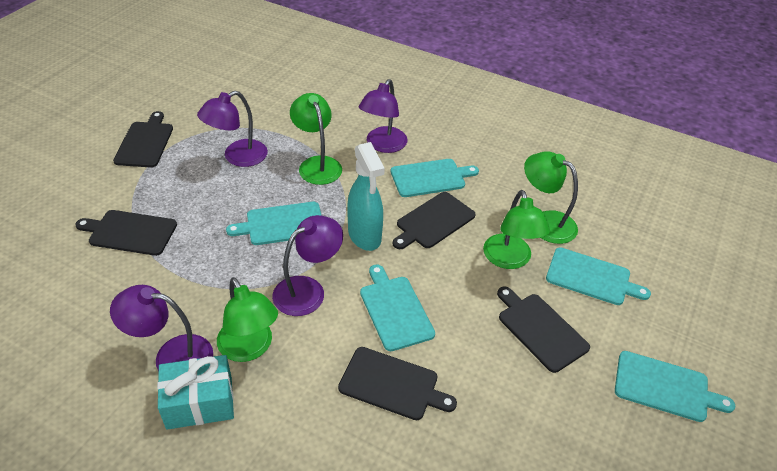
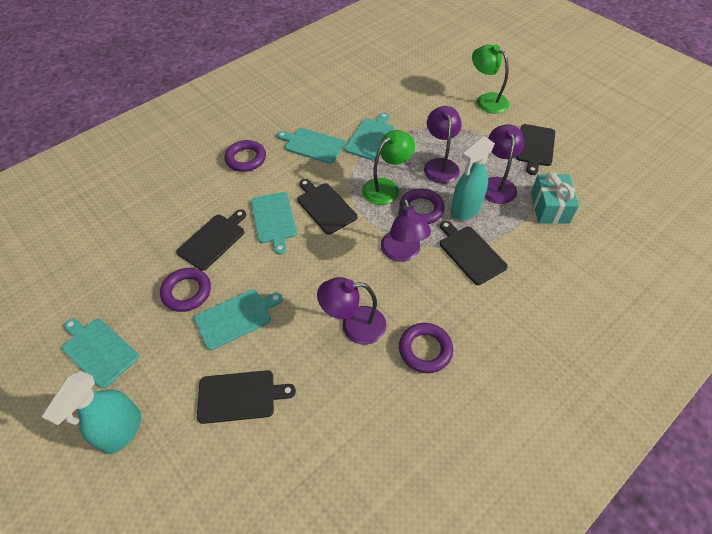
green lamp: [217,277,278,362] [290,93,342,185] [483,190,550,269] [524,151,578,244] = 4 -> [362,130,415,205] [472,45,509,114] = 2
purple ring: none = 0 -> [160,268,211,312] [224,140,266,172] [399,188,445,224] [399,323,453,373] = 4
turquoise spray bottle: [347,142,385,251] = 1 -> [42,371,141,454] [451,136,495,220] = 2

